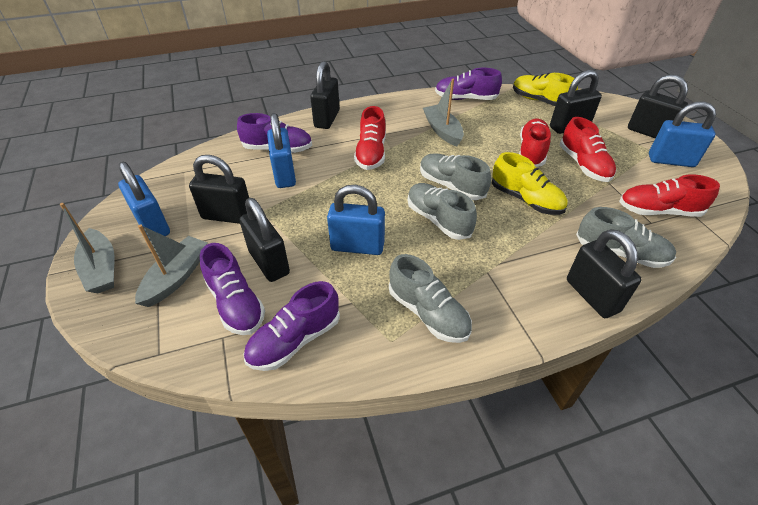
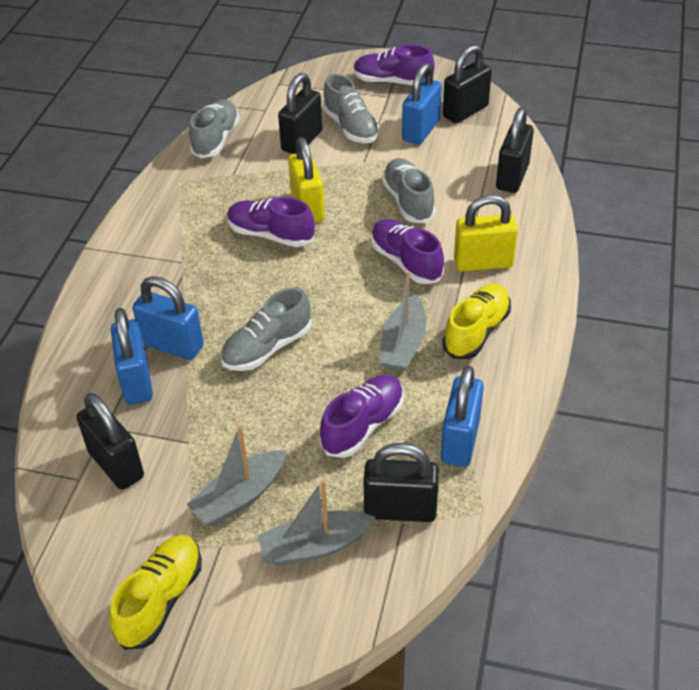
black padlock: [189,155,249,224] [239,198,290,282] [310,61,340,129] [550,70,602,134] [567,229,642,318] [628,74,688,138] = 6 -> [76,393,144,490] [278,73,322,154] [364,443,439,522] [443,44,492,123] [496,107,534,193] = 5
red shoe: [354,106,386,170] [519,119,551,167] [560,117,616,182] [619,174,720,217] = 4 -> none = 0
yellow padlock: none = 0 -> [288,137,325,222] [454,195,518,272] = 2

